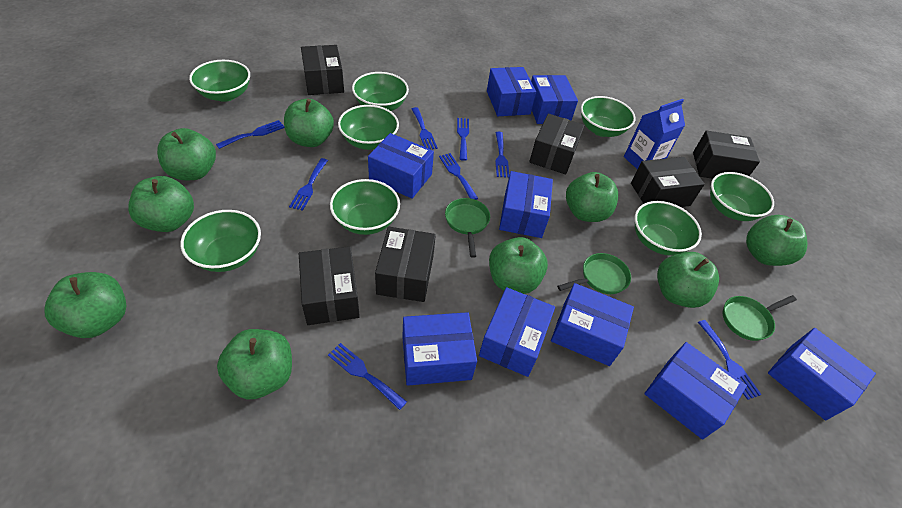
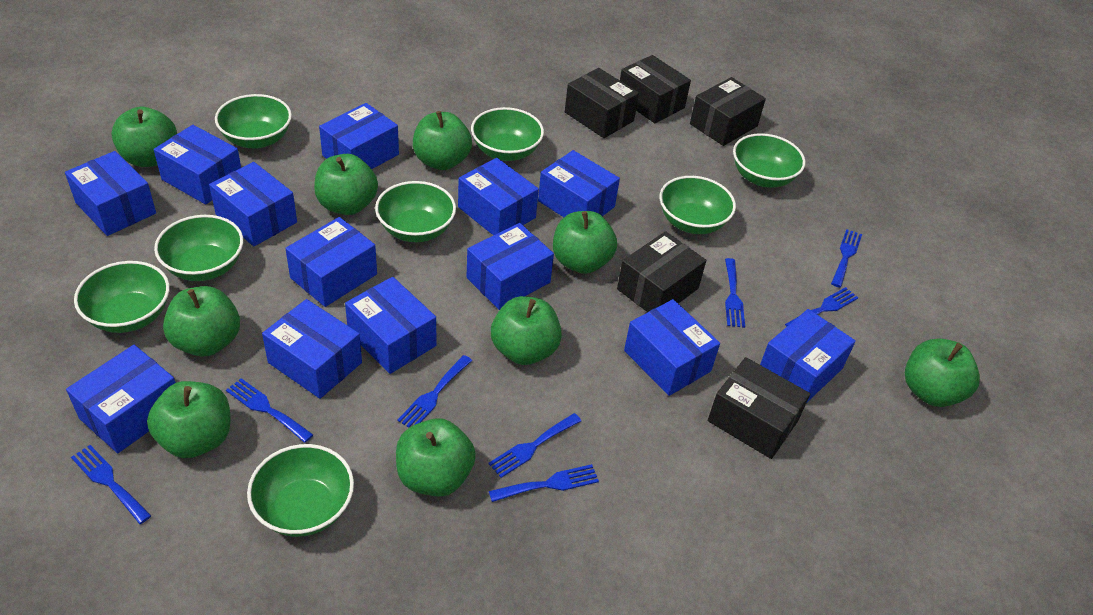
black box: [299,247,360,325] [301,45,344,95] [375,227,436,302] [529,113,584,175] [631,157,705,207] [693,130,760,179] = 6 -> [565,68,639,138] [617,231,706,312] [620,55,691,123] [690,77,766,146] [708,357,810,459] = 5
blue box: [368,133,434,199] [402,312,477,386] [479,287,555,377] [487,67,536,116] [499,171,553,238] [531,75,578,124] [551,283,634,366] [644,342,747,440] [768,328,876,420] = 9 -> [65,151,156,236] [66,345,176,453] [154,125,241,205] [209,162,297,246] [262,299,362,399] [285,217,377,307] [319,103,399,169] [345,277,436,374] [458,158,539,235] [467,223,554,310] [538,150,620,217] [624,299,720,396] [760,309,856,402] = 13
blue carton: [624,99,685,169] = 1 -> none = 0
green pan: [445,198,490,258] [557,253,631,294] [723,295,797,341] = 3 -> none = 0

